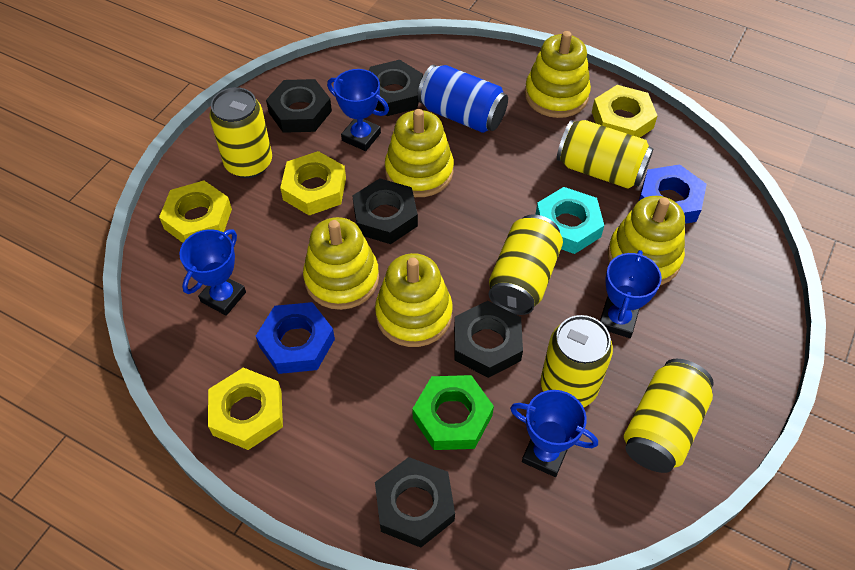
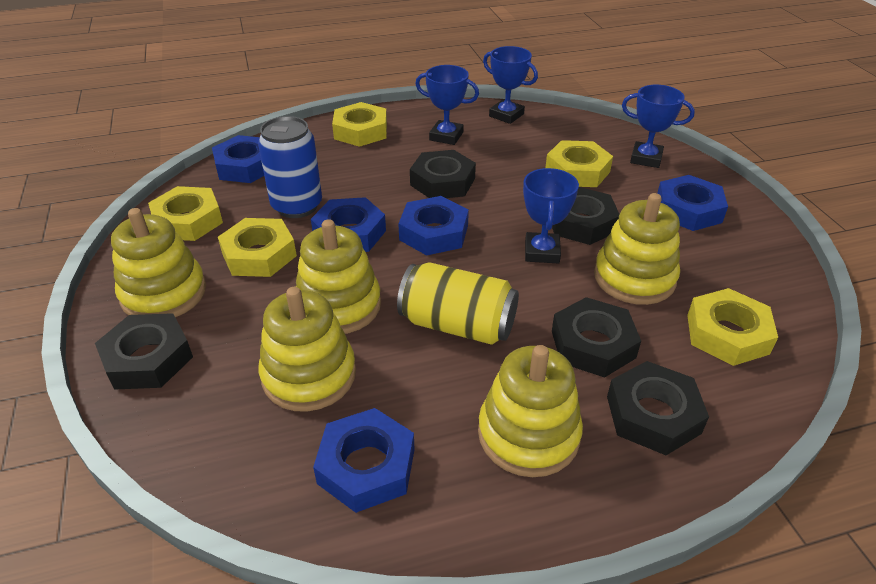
blue nut: [256,302,335,374] [639,164,707,224] = 2 -> [212,135,264,183] [311,197,386,252] [313,408,415,513] [398,196,469,256] [657,175,728,231] = 5
green nut: [412,375,494,450] = 1 -> none = 0
turquoise nut: [535,187,604,254] = 1 -> none = 0
yellow can: [209,87,272,178] [489,215,563,315] [541,315,613,407] [557,120,653,189] [624,359,714,473] = 5 -> [397,263,519,345] = 1
yellow nut: [159,181,232,243] [208,368,283,450] [280,151,346,215] [592,85,658,138] = 4 -> [148,186,223,241] [218,218,297,277] [332,102,387,147] [545,140,613,187] [687,288,778,366] = 5

